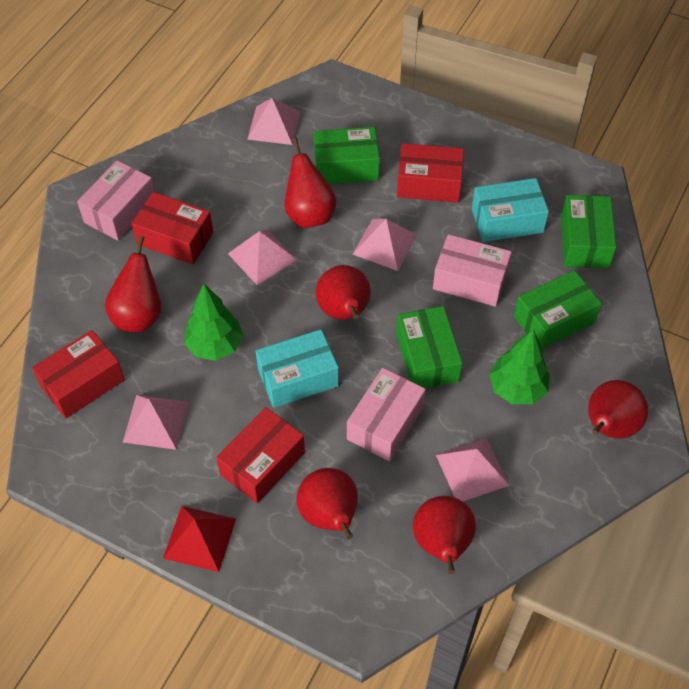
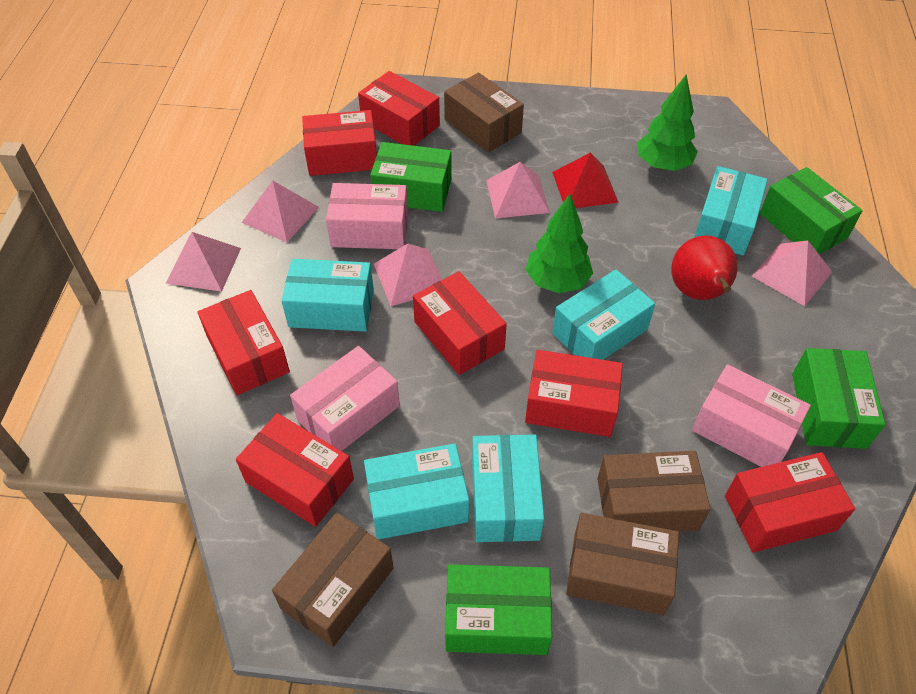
brown box: none = 0 -> [272,512,394,647] [444,73,524,153] [566,513,679,615] [597,451,711,532] = 4
red box: [32,330,125,418] [132,192,213,265] [216,407,305,503] [397,143,464,203] = 4 -> [197,290,290,396] [236,413,354,527] [302,110,377,176] [358,71,440,146] [413,271,507,375] [525,350,623,437] [725,452,855,553] = 7
red pear: [105,236,161,332] [285,138,337,228] [296,468,358,540] [316,265,371,320] [413,496,476,574] [588,380,648,439] = 6 -> [671,236,738,300] = 1
turquoise box: [256,329,339,408] [472,178,549,242] = 2 -> [281,259,374,332] [364,443,469,540] [472,434,544,542] [552,270,655,360] [694,166,768,256] = 5

